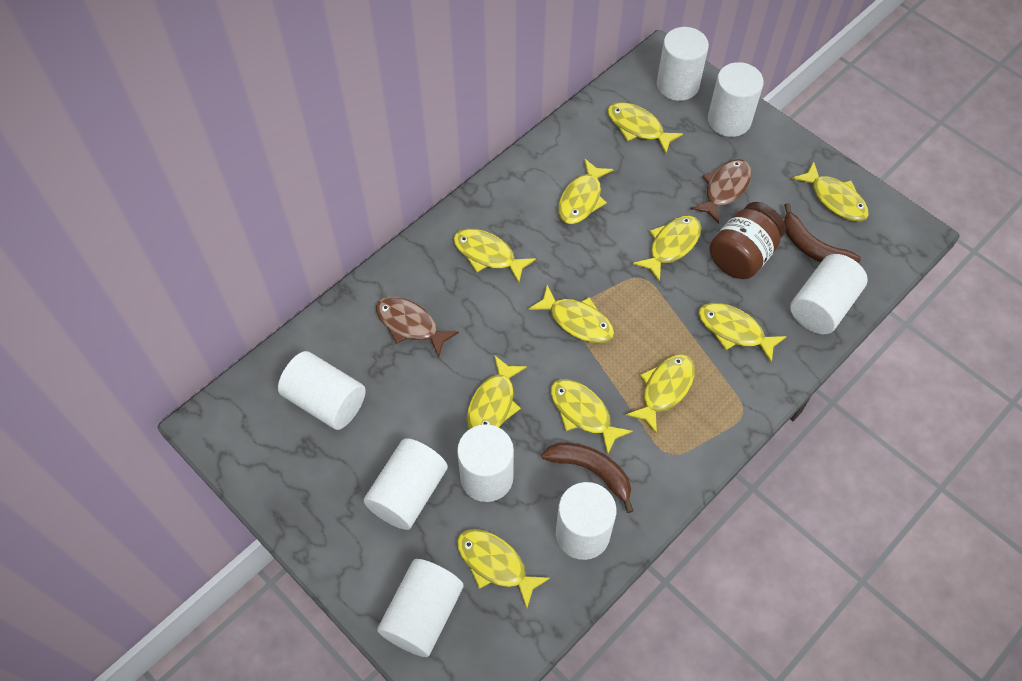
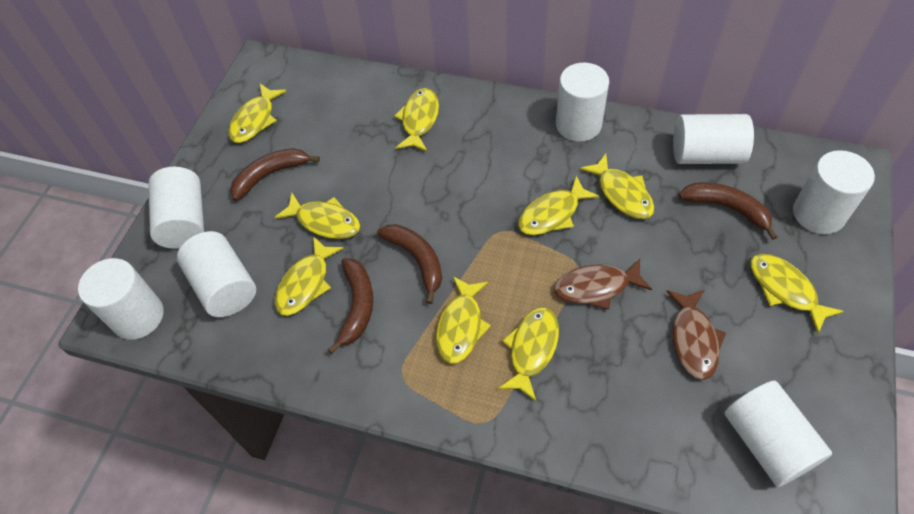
brown banana: [541,443,634,513] [784,203,861,263] = 2 -> [230,148,320,201] [328,258,373,354] [377,224,442,304] [679,182,777,240] = 4
brown jar: [710,202,786,279] = 1 -> none = 0
white cylinder: [278,351,366,430] [364,438,448,530] [377,559,463,657] [457,424,514,502] [556,482,616,560] [657,27,709,101] [708,62,764,137] [790,254,868,334] = 8 -> [78,258,163,340] [148,167,204,249] [177,231,256,317] [556,63,609,142] [673,114,754,164] [724,381,832,487] [793,150,875,234] = 7
yellow fish: [454,229,536,283] [457,529,550,608] [467,355,527,429] [529,285,614,343] [551,379,633,455] [558,159,613,224] [608,102,683,153] [626,354,695,434] [633,216,701,282] [699,303,787,363] [792,161,869,221] = 11 -> [228,84,286,143] [274,193,360,239] [275,236,344,316] [394,88,439,152] [436,276,491,364] [498,307,559,401] [518,175,600,235] [580,153,654,219] [750,254,844,334] = 9

